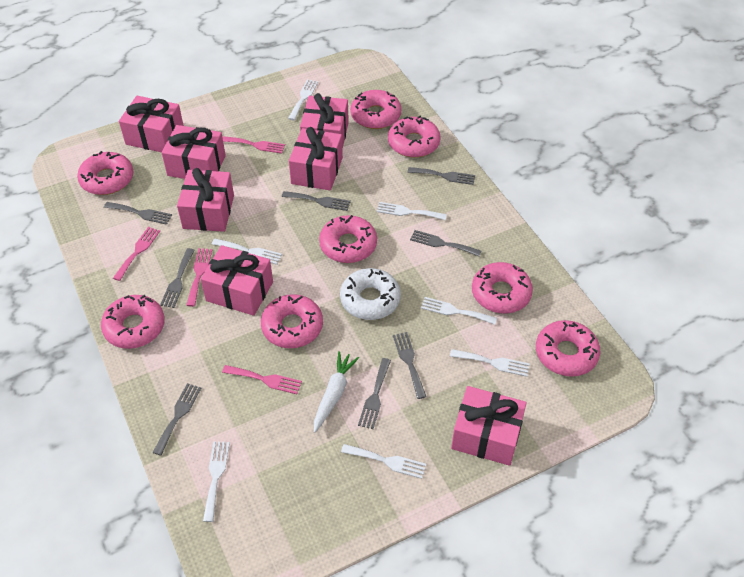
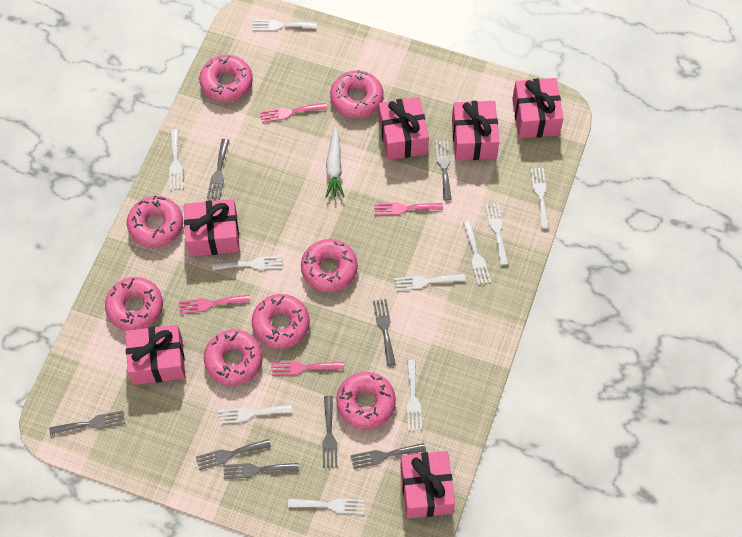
pink gift: [119,96,184,152] [162,125,226,179] [177,168,234,232] [201,245,273,316] [289,127,343,191] [300,93,349,149] [451,386,527,466] = 7 -> [125,325,185,385] [184,199,240,257] [379,97,429,160] [400,451,455,518] [452,101,499,160] [512,78,563,139] = 6
white donut: [340,268,401,320] = 1 -> none = 0
white fork: [203,441,230,522] [212,238,282,265] [288,79,318,120] [341,444,426,479] [377,202,447,220] [421,297,497,325] [450,349,530,377] = 7 -> [169,129,183,190] [212,256,283,270] [218,405,292,424] [252,20,317,31] [288,498,364,514] [394,274,466,291] [407,360,422,430] [463,221,491,285] [485,203,508,265] [531,168,549,229] = 10

